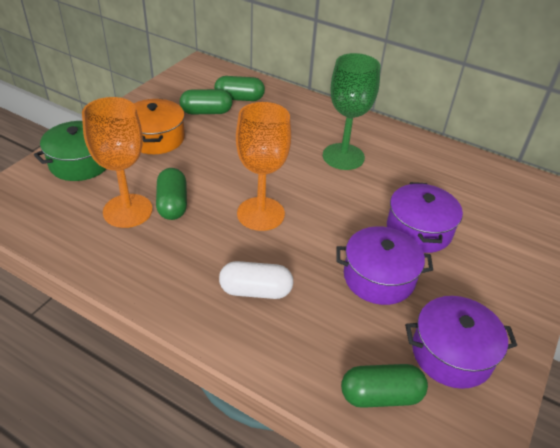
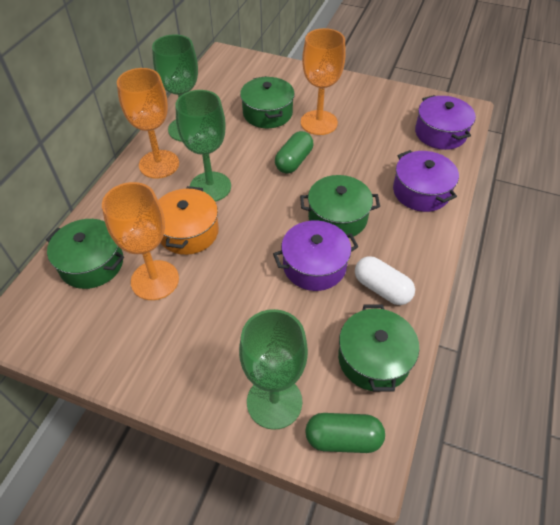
green capsule: [156,168,187,220] [180,89,233,114] [214,76,265,101] [341,364,428,408] = 4 -> [275,131,313,173] [305,413,385,453] = 2
green goblet: [323,53,380,170] = 1 -> [152,34,198,142] [175,90,231,202] [239,309,308,430] = 3
green pot: [34,121,106,181] = 1 -> [46,219,124,289] [240,76,295,128] [300,175,380,238] [338,304,419,392] = 4
orange goblet: [82,97,153,228] [236,102,291,231] = 2 -> [102,182,179,300] [117,68,179,179] [301,28,346,135] = 3

